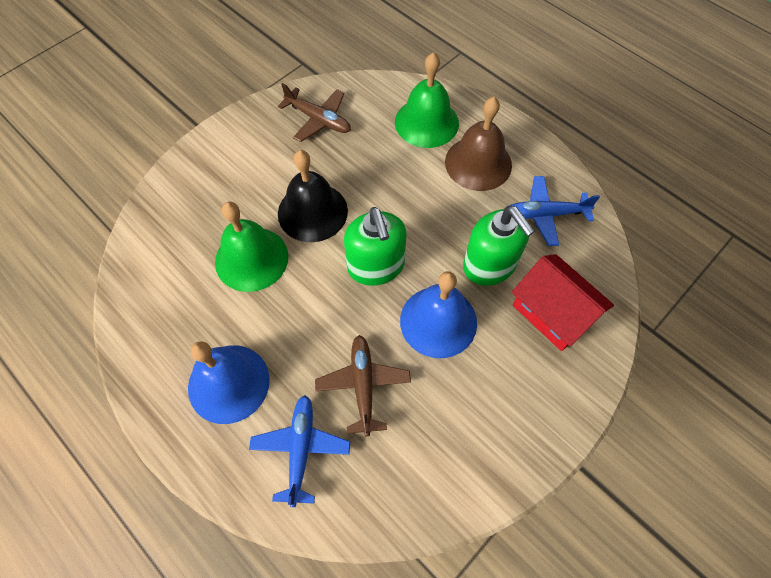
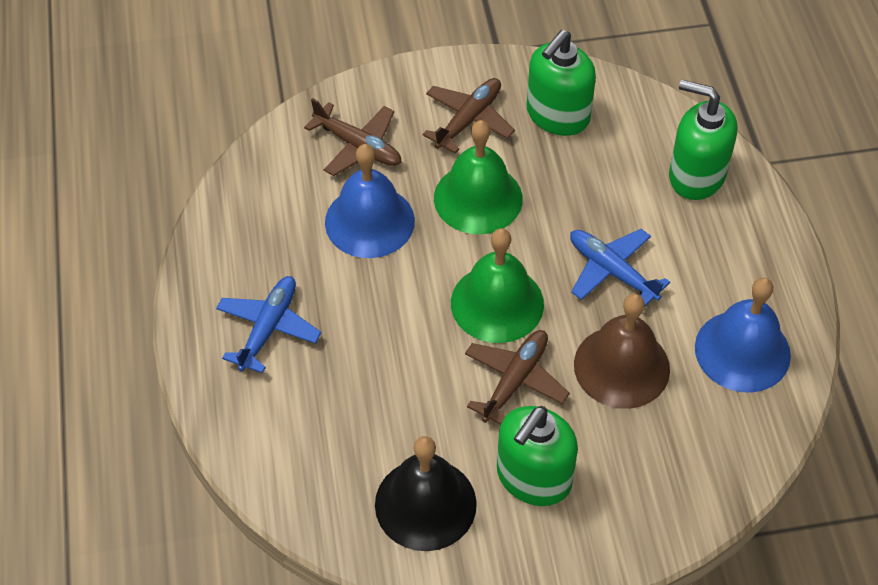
brown plane: [278,83,351,142] [315,335,411,436] = 2 -> [304,98,401,176] [423,78,515,154] [465,330,570,425] = 3
green soap dispenser: [344,207,407,286] [463,206,535,286] = 2 -> [497,406,578,506] [527,30,596,136] [669,80,737,200] = 3
red house: [512,254,614,351] = 1 -> none = 0

